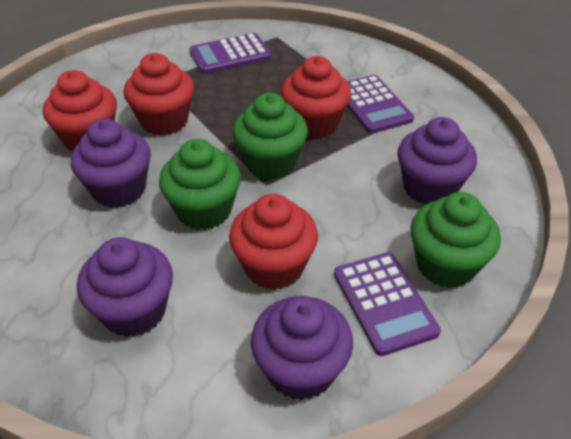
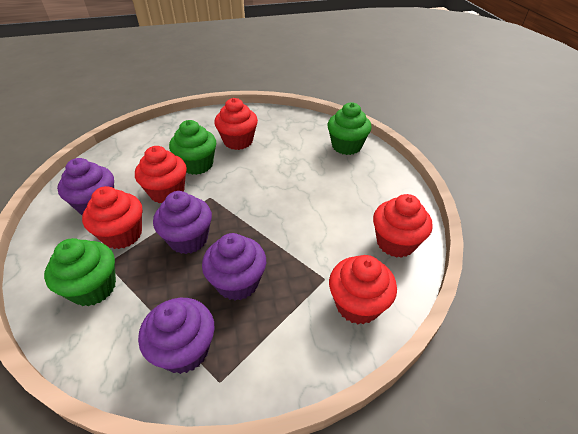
purple calculator: [189,33,271,74] [334,252,441,356] [347,75,414,133] = 3 -> none = 0
red cupcake: [43,70,117,151] [124,53,194,135] [229,194,318,290] [281,56,351,139] = 4 -> [82,186,142,249] [135,146,187,203] [214,98,258,150] [329,255,397,324] [373,194,433,258] = 5

